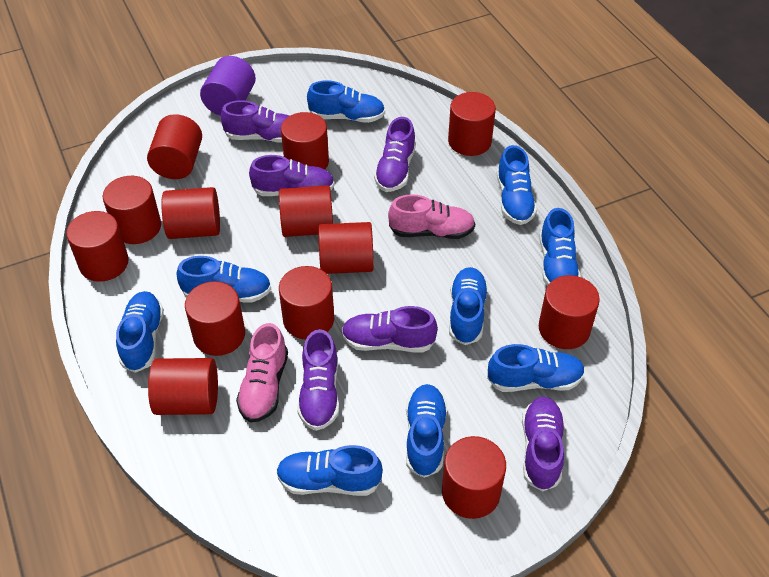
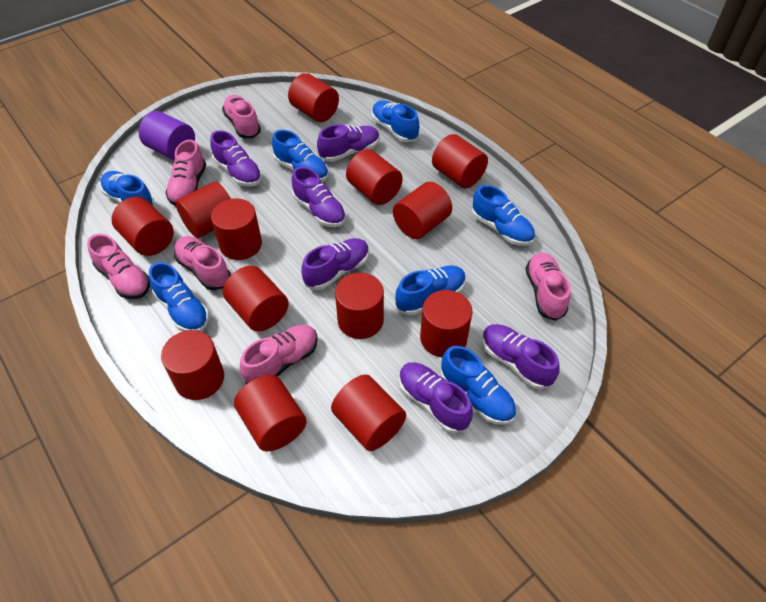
blue shoe: [116,291,164,373] [177,256,271,303] [276,445,383,496] [307,80,385,123] [406,384,447,478] [449,267,488,345] [487,344,585,392] [497,145,537,225] [539,208,581,286] = 9 -> [100,171,155,207] [149,262,209,332] [272,130,329,182] [372,100,419,142] [395,265,466,315] [440,346,516,425] [472,185,535,246] = 7
pink shoe: [236,323,288,423] [388,194,475,239] = 2 -> [87,234,150,299] [166,140,206,206] [174,236,231,290] [222,95,261,138] [240,325,318,384] [525,252,570,321] = 6

